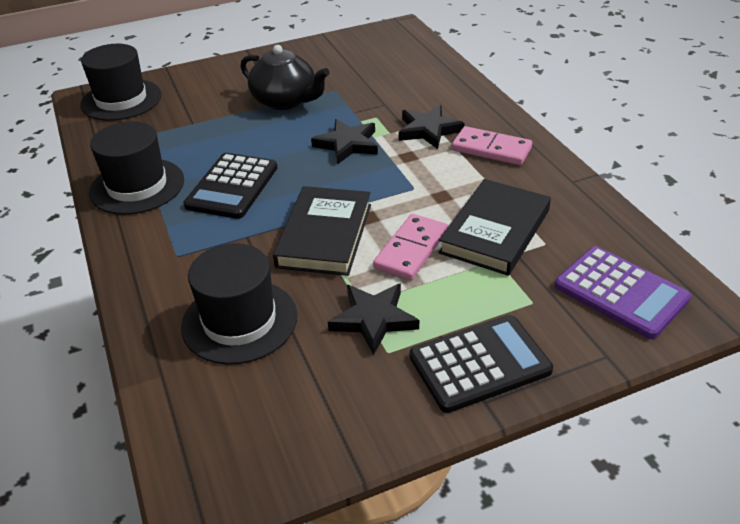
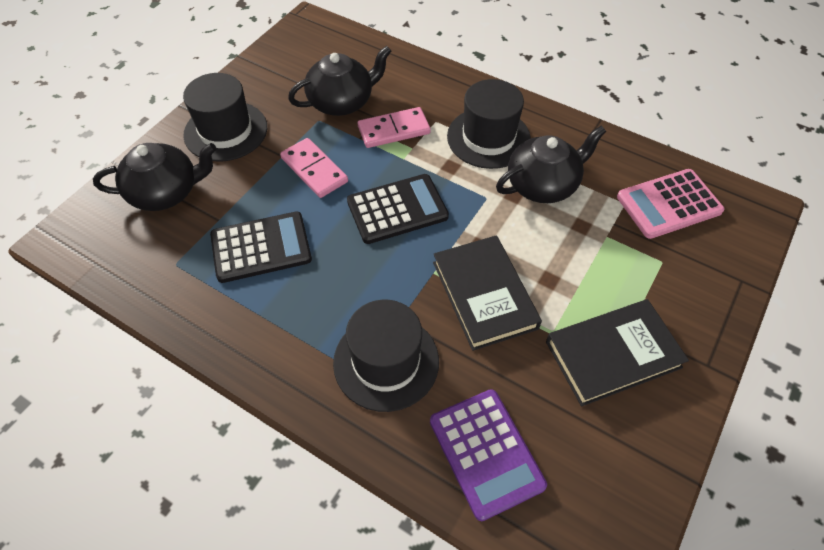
black star: [311,119,378,165] [328,283,419,355] [398,105,464,149] = 3 -> none = 0
black teapot: [241,45,330,110] = 1 -> [93,143,216,211] [288,46,391,116] [496,126,606,203] = 3
pink calculator: none = 0 -> [617,169,724,239] = 1

